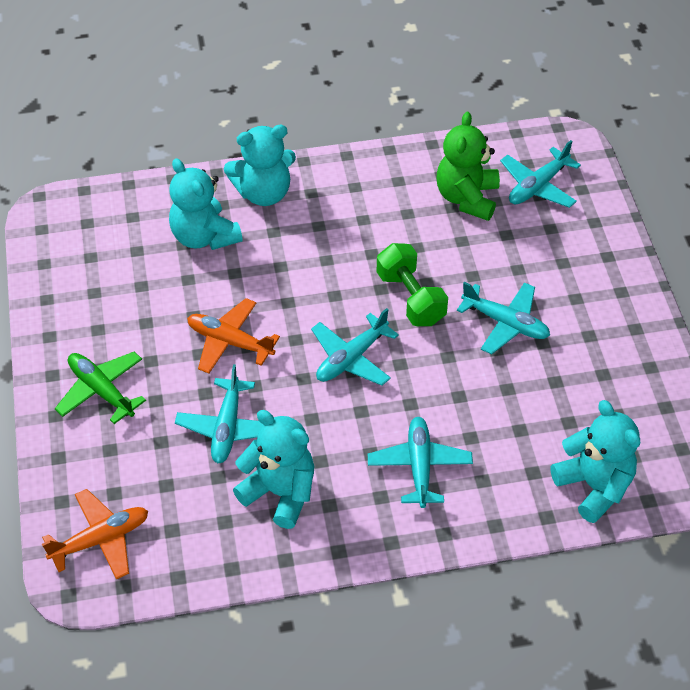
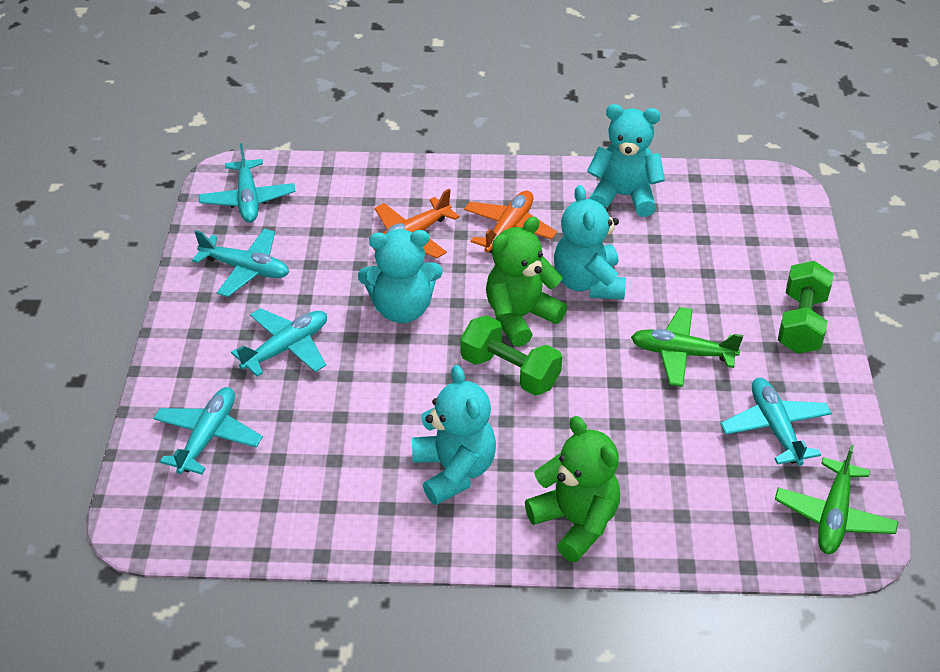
green dumbbell: [377,243,448,326] = 1 -> [460,315,562,396] [778,261,833,354] = 2
green plane: [55,352,146,424] = 1 -> [631,307,743,387] [775,445,898,554] = 2
green teddy bear: [437,112,500,221] = 1 -> [486,217,567,347] [525,416,620,562] = 2

